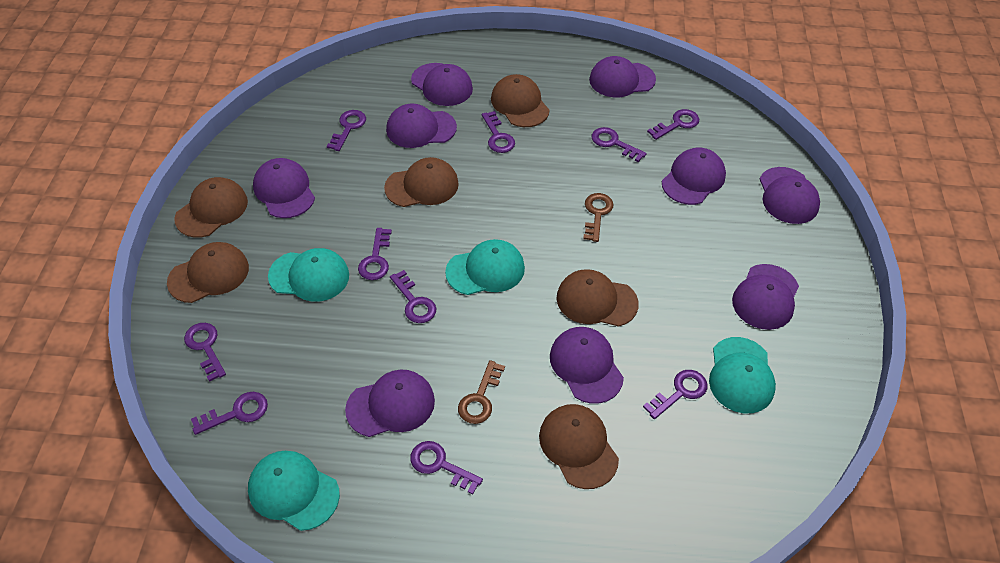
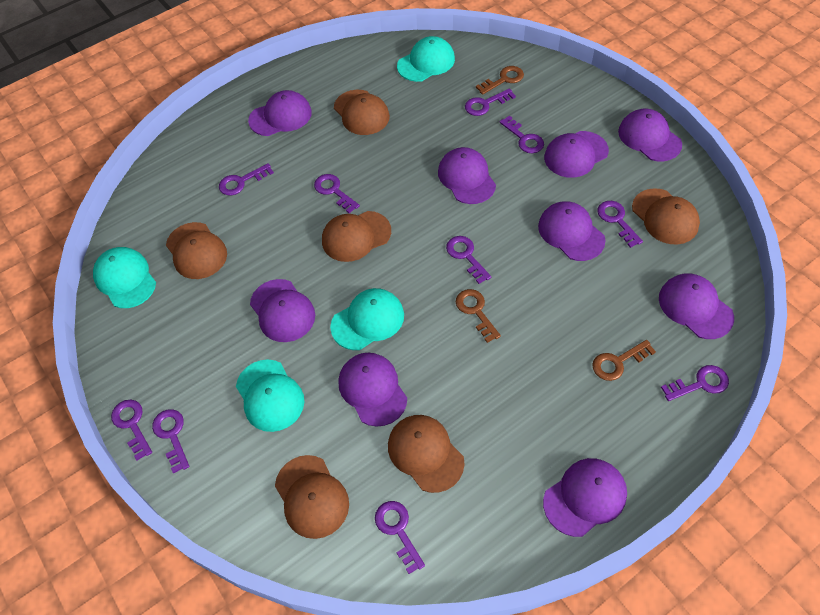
brown key: [458,360,505,424] [583,193,614,242] = 2 -> [456,289,501,343] [476,66,524,95] [592,340,656,381] = 3

